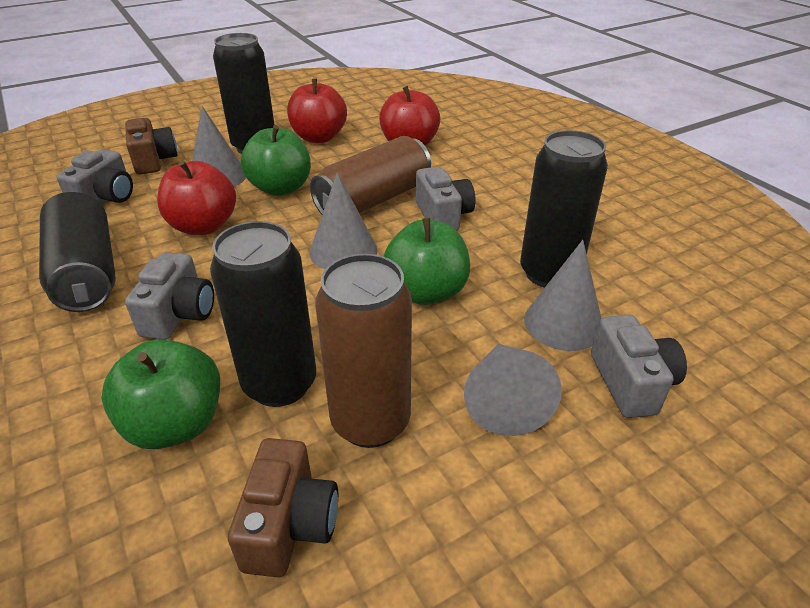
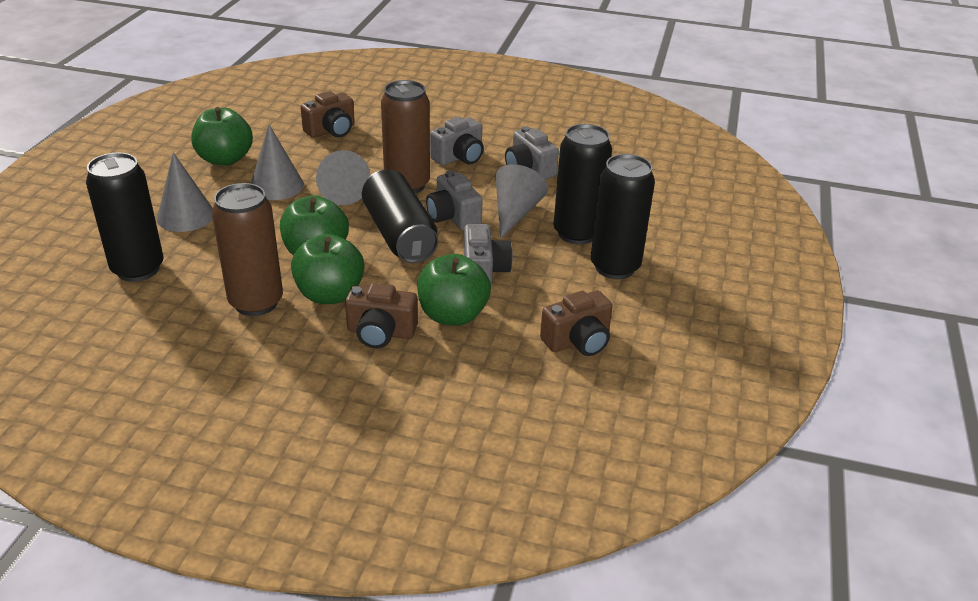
brown camera: [125,118,178,175] [228,438,338,577] = 2 -> [300,91,355,138] [345,283,418,348] [540,291,613,356] = 3
green apple: [102,339,220,449] [240,125,311,196] [383,218,470,305] = 3 -> [191,107,253,166] [280,195,349,256] [291,234,364,304] [417,254,491,326] = 4
red apple: [157,160,236,235] [287,79,347,143] [379,86,440,146] = 3 -> none = 0

